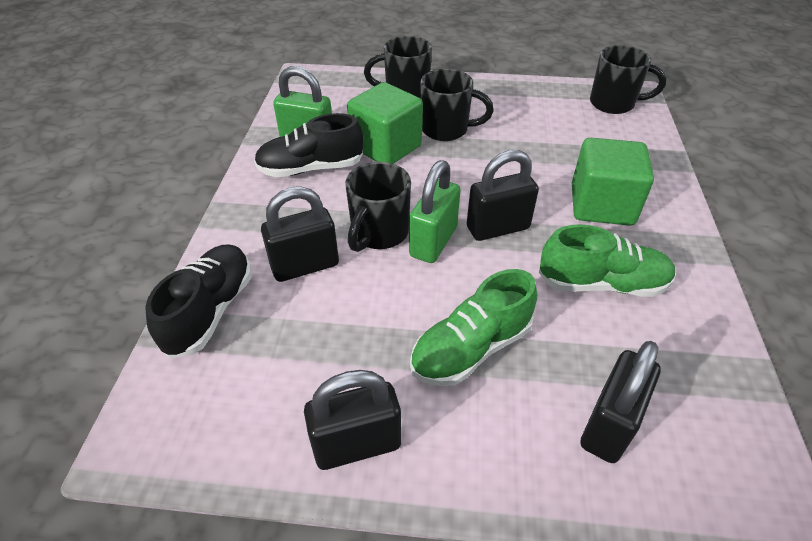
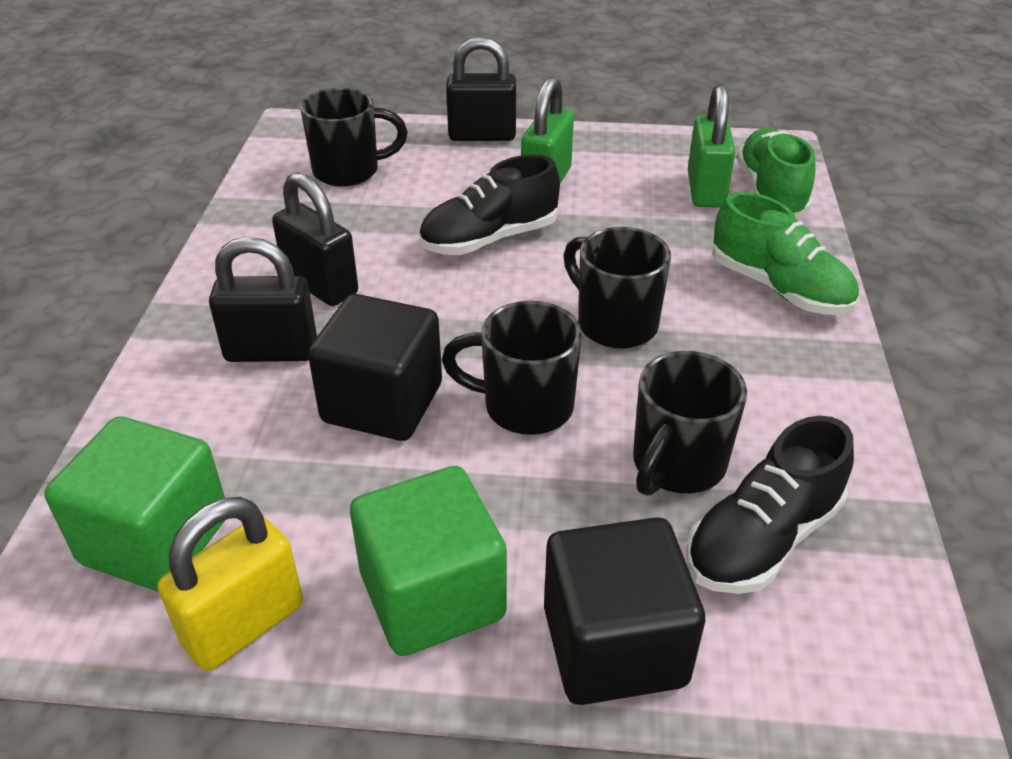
black cube: none = 0 -> [308,294,442,441] [544,517,705,705] = 2
black padlock: [261,187,339,282] [304,370,401,470] [467,150,539,241] [580,341,661,463] = 4 -> [209,237,317,362] [272,173,358,306] [446,37,516,141] = 3
yellow padlock: none = 0 -> [158,497,303,671] = 1

